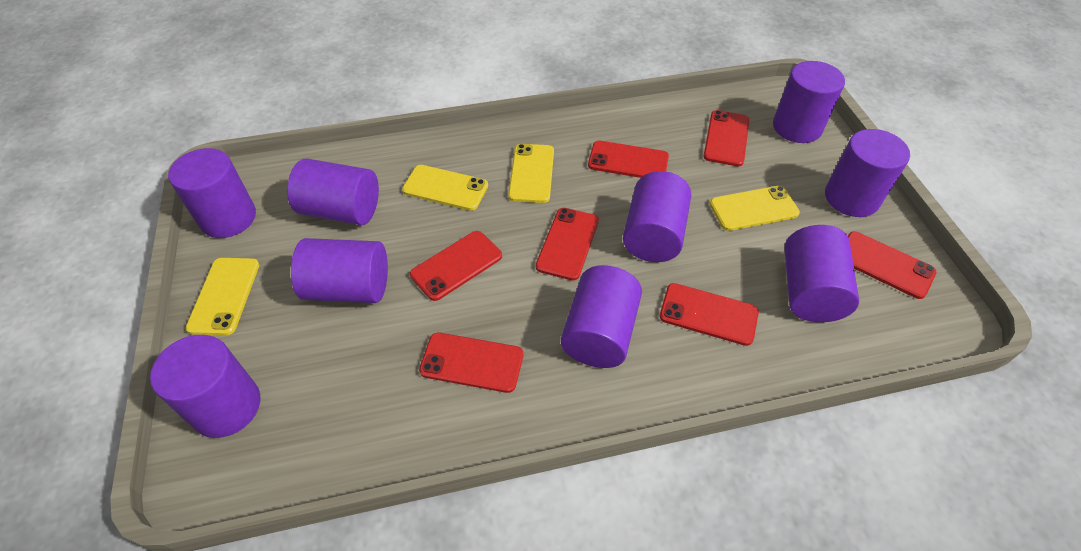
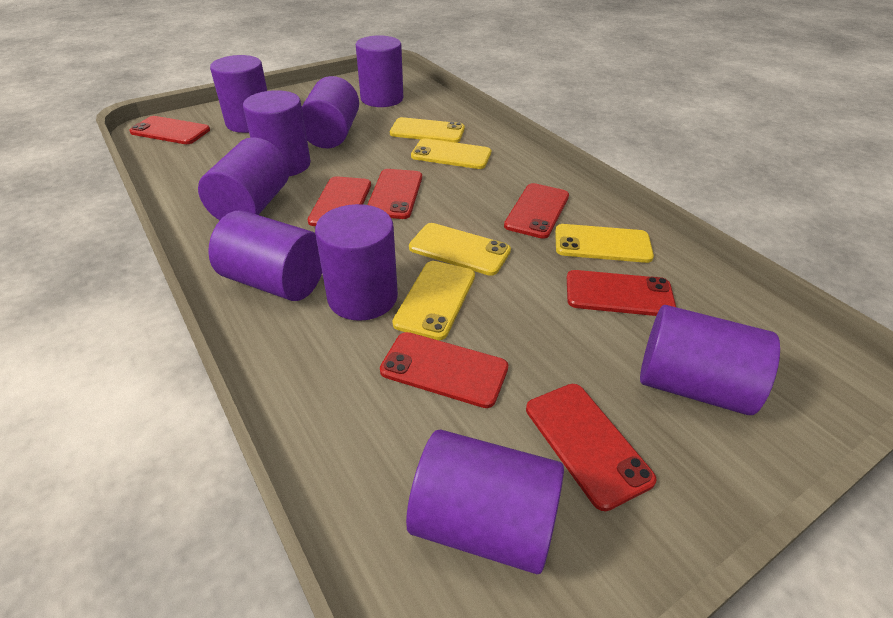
yellow phone: [186,258,259,335] [402,165,488,211] [508,144,554,203] [710,186,800,231] = 4 -> [390,117,465,143] [392,261,475,340] [409,223,511,276] [411,138,491,169] [555,224,654,263] = 5

